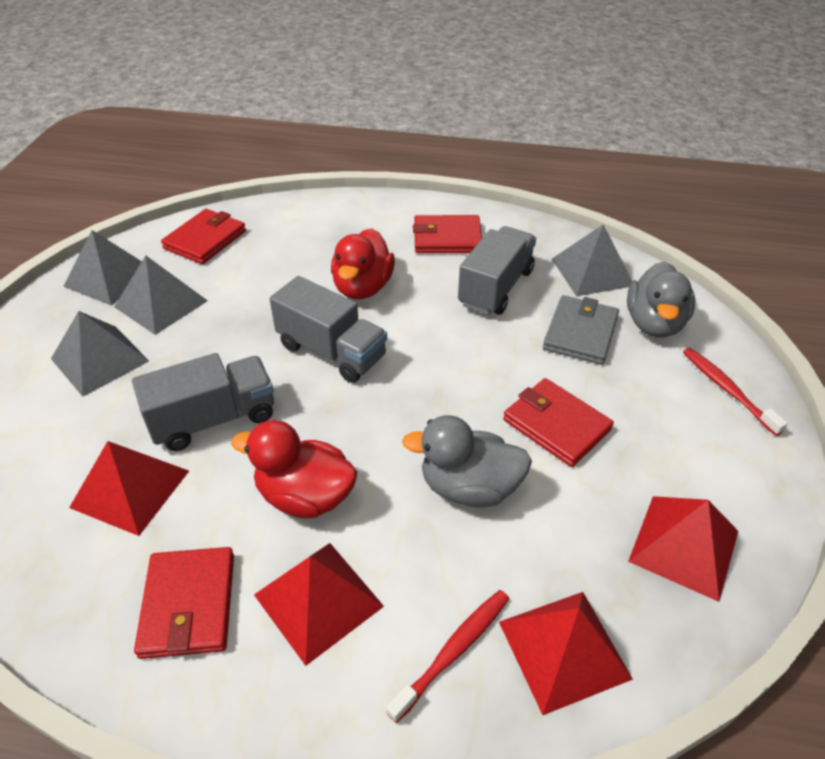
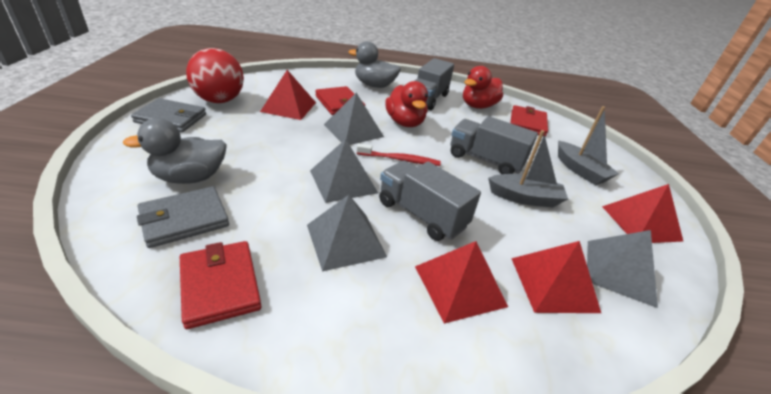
grey boat: none = 0 -> [488,130,568,208] [558,106,619,185] = 2
grey wallet: [543,295,619,365] = 1 -> [131,98,206,132] [137,187,229,248] = 2
red ball: none = 0 -> [186,48,244,103] = 1
red toothbrush: [386,590,509,723] [683,348,788,436] = 2 -> [356,143,441,166] = 1
red wallet: [134,547,234,659] [161,209,246,264] [413,215,482,253] [503,378,614,467] = 4 -> [180,241,262,329] [315,86,365,115] [511,105,548,137] = 3

